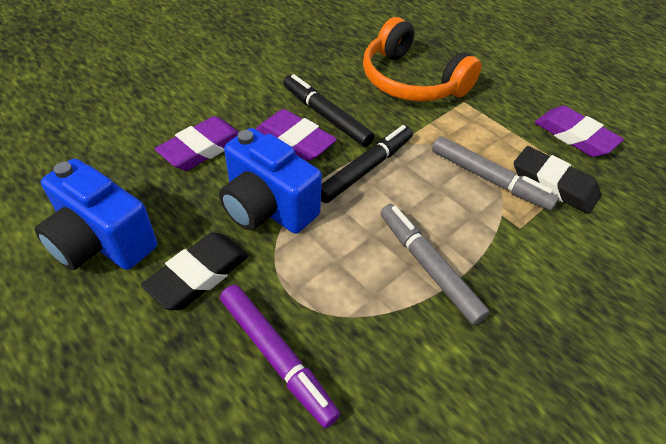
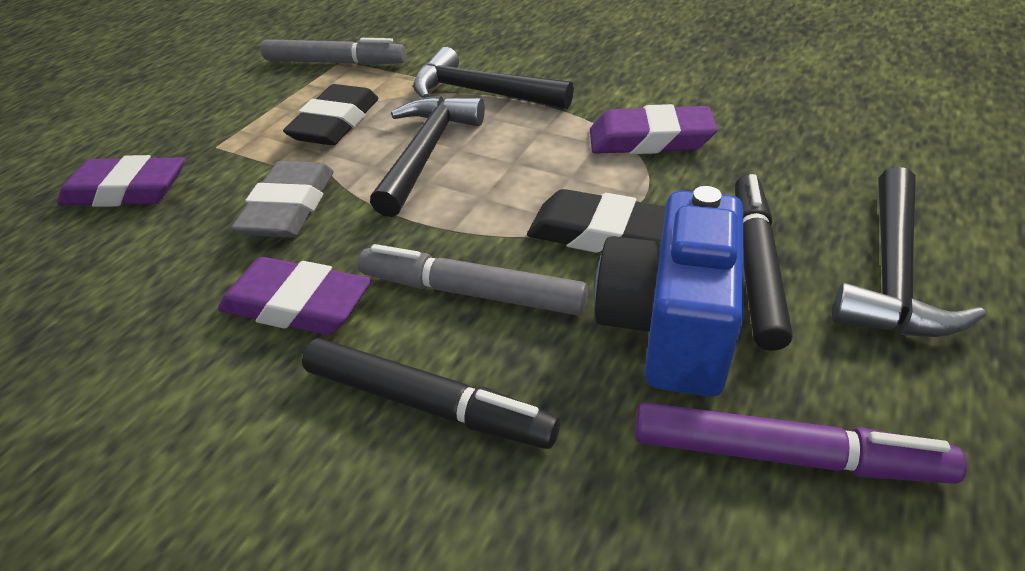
black hammer: none = 0 -> [370,96,485,217] [413,47,574,109] [832,167,986,337] = 3
blue camera: [34,159,157,270] [219,128,322,234] = 2 -> [594,186,744,397] = 1
grey eraser: none = 0 -> [231,161,334,238] = 1
orange headphones: [363,17,482,102] = 1 -> none = 0

